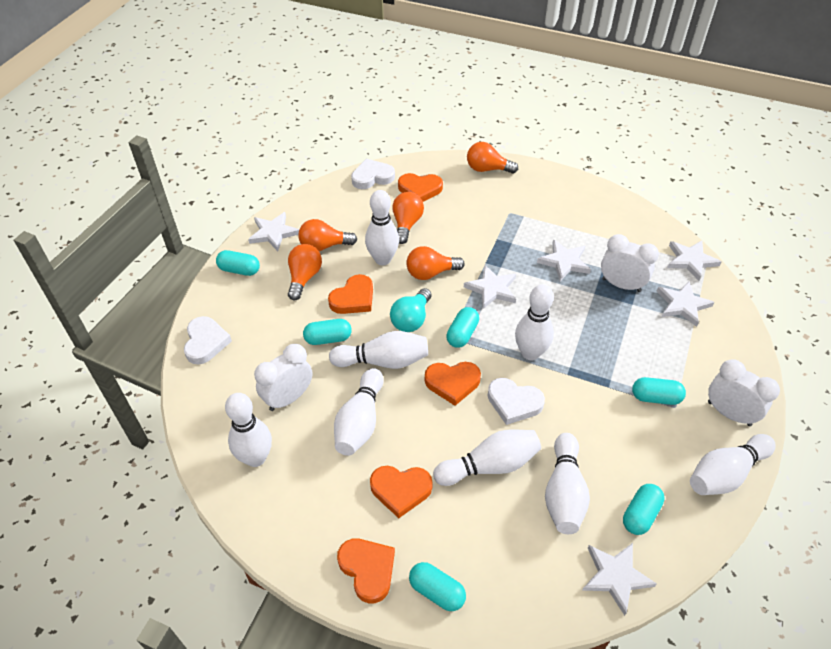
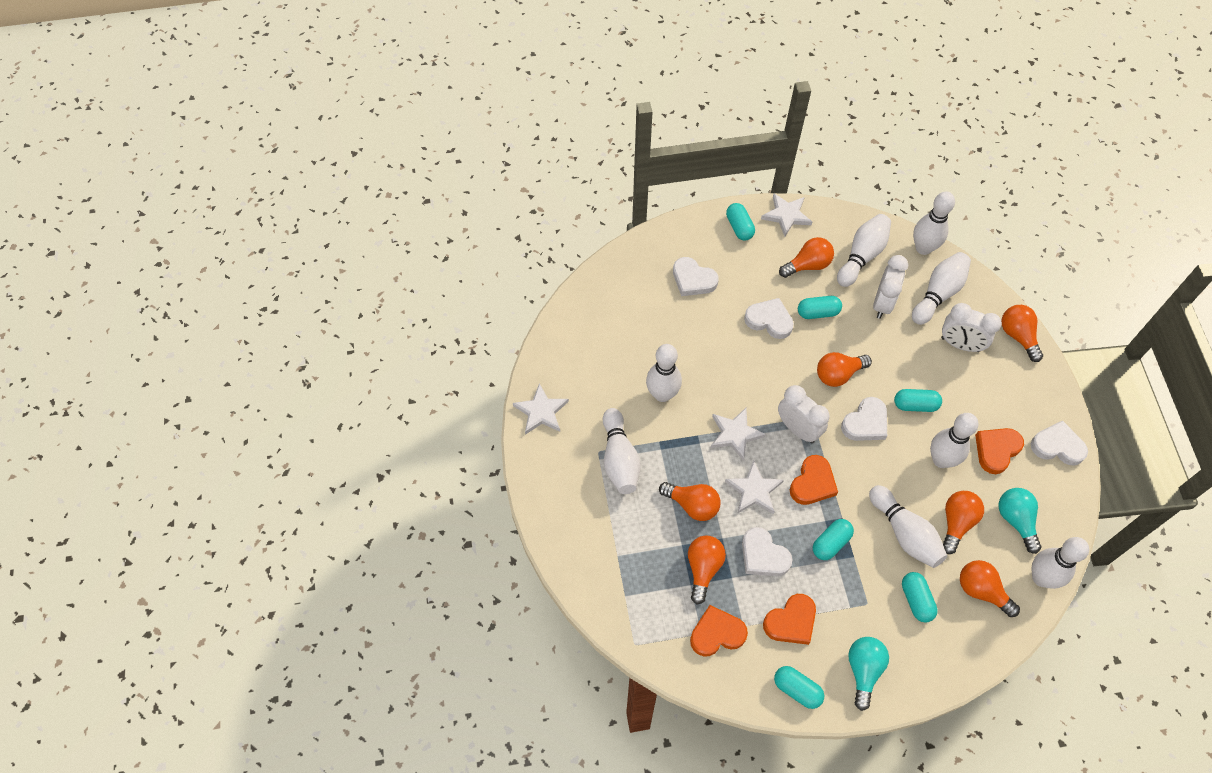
orange heart: [328,274,373,314] [337,538,395,604] [370,466,433,518] [398,173,443,202] [425,362,481,406] = 5 -> [690,605,748,656] [763,594,816,645] [790,455,838,505] [975,428,1024,474] = 4
orange light bulb: [288,244,322,301] [298,219,357,251] [392,192,424,244] [406,246,465,280] [467,142,518,174] = 5 -> [659,482,721,521] [688,535,726,604] [779,237,834,278] [817,352,872,387] [943,491,984,554] [960,560,1020,617] [1001,305,1043,362] = 7
turquoise light bulb: [390,288,432,332] = 1 -> [848,637,889,711] [999,488,1041,554] = 2
white heart: [184,316,232,364] [351,159,395,189] [488,378,545,425] = 3 -> [673,257,719,296] [742,527,793,576] [744,298,794,339] [841,397,887,441] [1031,420,1088,465] = 5
white star: [248,212,299,251] [464,265,516,309] [537,240,591,281] [582,543,657,616] [657,281,714,327] [667,241,721,281] = 6 -> [513,383,569,435] [711,408,766,461] [725,460,784,514] [761,194,812,236] = 4

